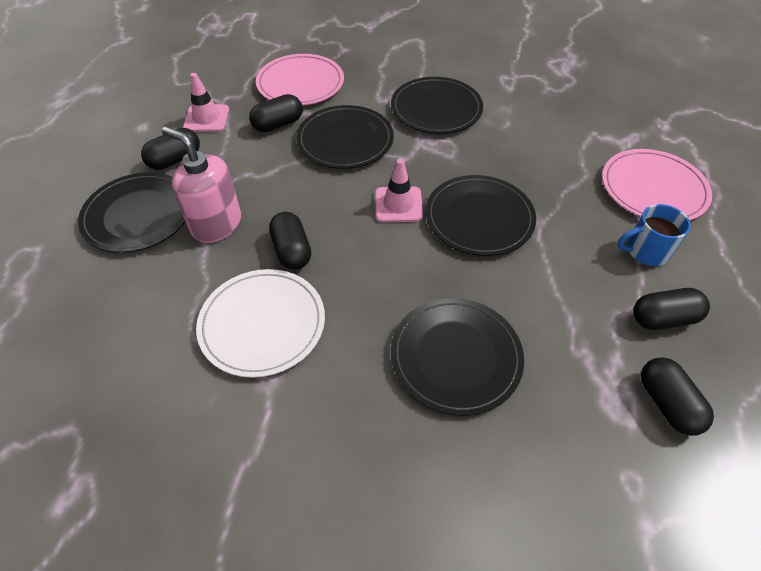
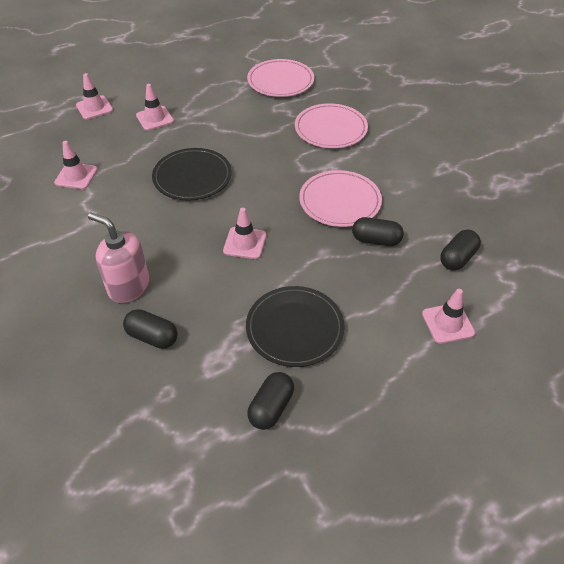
black capsule: [141,128,200,170] [249,94,303,132] [269,212,311,270] [633,288,710,330] [641,357,714,436] = 5 -> [123,309,178,349] [247,372,294,430] [352,217,404,246] [440,229,481,270] = 4
black plate: [78,172,186,253] [296,105,394,169] [391,77,483,134] [391,298,524,416] [426,175,536,256] = 5 -> [152,148,232,201] [246,286,345,367] = 2
blue mug: [618,204,691,266] = 1 -> none = 0
pink plate: [256,54,344,106] [602,149,712,220] = 2 -> [247,59,314,97] [295,103,368,148] [299,170,382,227] = 3
pink traffic cone: [183,73,229,132] [375,159,423,222] = 2 -> [54,141,98,189] [76,73,113,120] [136,84,174,131] [223,208,266,259] [422,289,475,344] = 5
white plate: [196,269,325,378] = 1 -> none = 0

